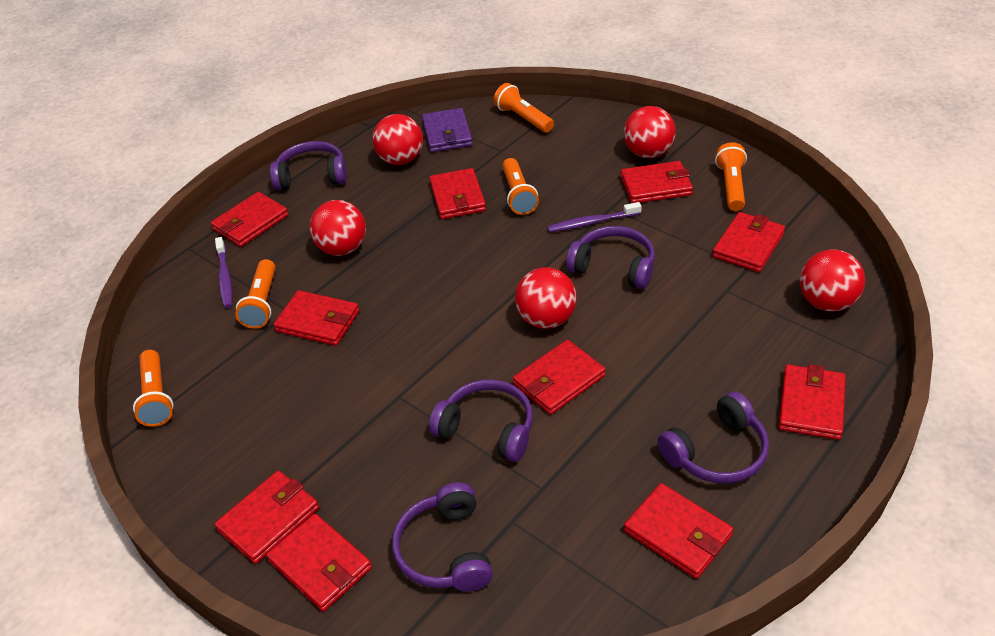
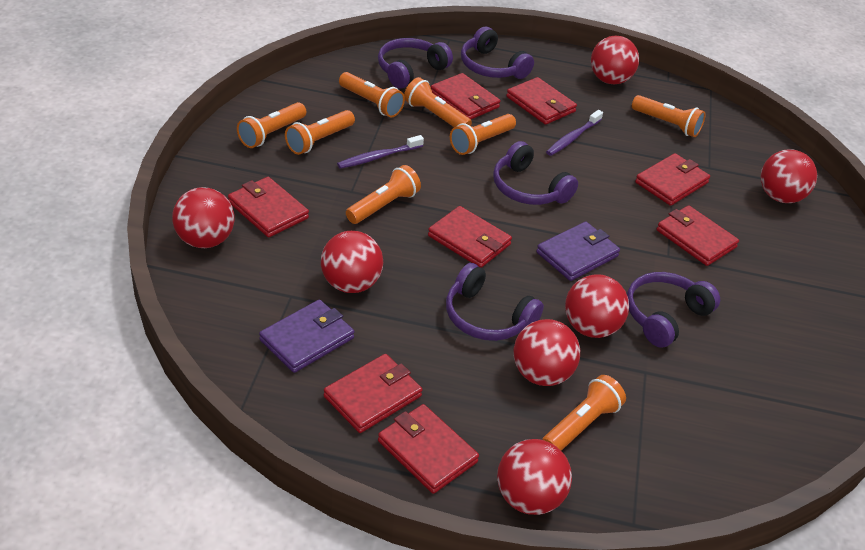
orange flashlight: [133,350,174,427] [235,259,276,329] [493,83,554,133] [502,158,539,215] [715,142,747,211] = 5 -> [237,102,306,148] [285,110,355,155] [339,72,405,117] [346,165,421,224] [404,77,472,127] [450,114,516,155] [542,375,626,451] [632,95,706,137] = 8
purple wallet: [422,108,473,152] = 1 -> [259,299,354,373] [536,221,620,281] = 2
red ball: [310,200,366,256] [372,114,423,165] [515,267,577,329] [624,106,676,158] [800,250,865,312] = 5 -> [172,187,235,248] [321,231,383,293] [497,439,572,515] [513,319,580,386] [565,275,629,338] [591,36,639,84] [761,149,817,203] = 7
red wallet: [211,192,288,247] [215,471,319,564] [266,514,372,612] [273,290,359,346] [429,168,486,219] [513,340,606,415] [621,161,693,203] [624,483,733,579] [712,212,785,272] [779,364,846,440] = 10 -> [228,177,309,237] [324,354,422,433] [378,404,479,494] [428,206,512,268] [431,73,500,119] [506,77,577,125] [635,153,710,206] [657,205,739,266] = 8

